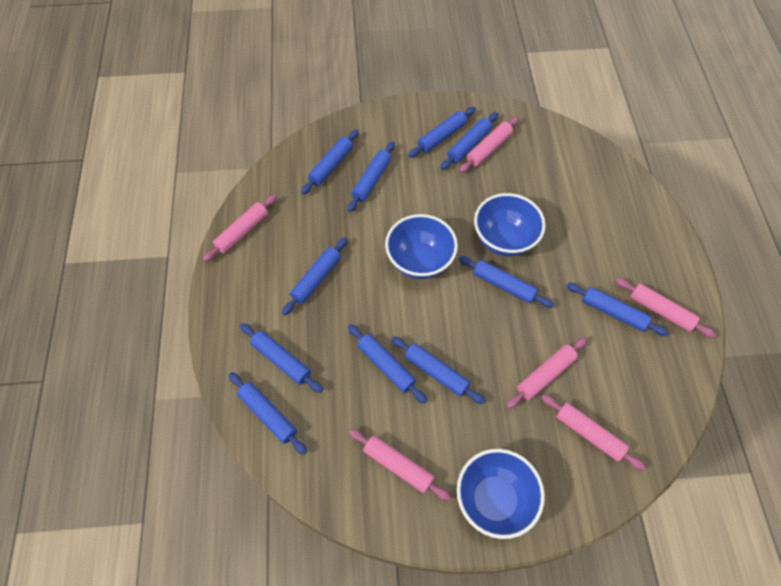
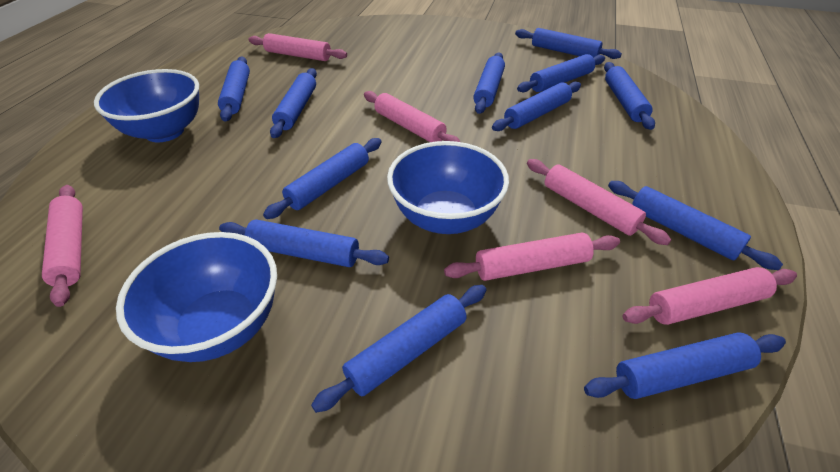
blue rolling pin: [229,372,307,455] [240,323,323,393] [282,237,348,315] [301,129,359,195] [347,141,395,212] [348,324,427,403] [392,337,485,404] [408,107,476,158] [440,112,498,170] [459,256,554,308] [566,283,669,336] = 11 -> [218,57,250,122] [219,219,389,267] [263,138,382,219] [270,68,317,138] [311,285,486,413] [473,52,505,114] [492,82,581,131] [515,28,622,59] [517,54,605,92] [584,332,786,399] [604,62,655,130] [608,181,783,270] = 12

